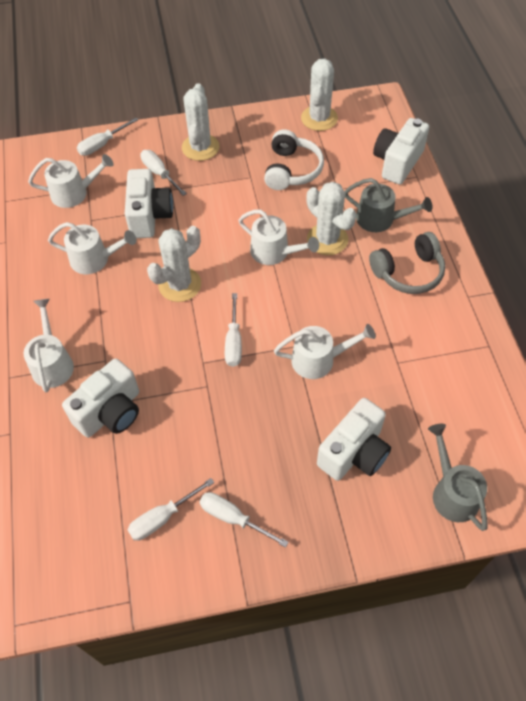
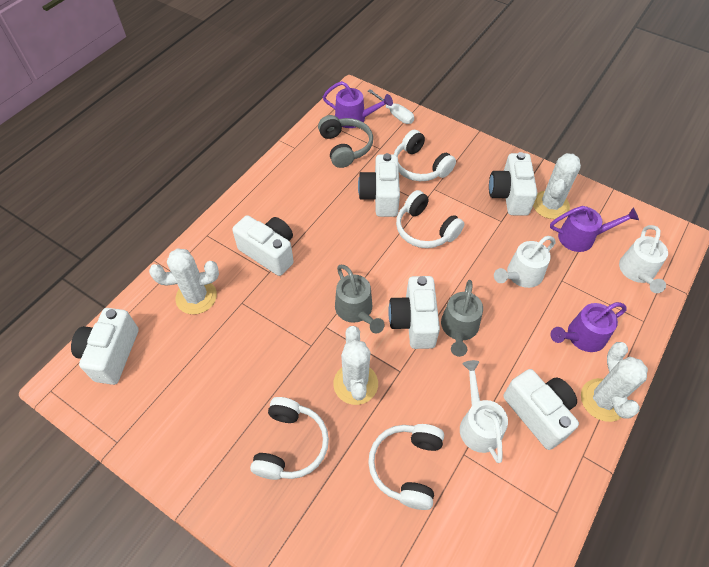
purple watering can: none = 0 -> [323,81,393,128] [550,206,639,252] [550,302,627,352] = 3
white camera: [62,358,139,438] [125,169,173,238] [317,398,391,481] [373,118,429,185] = 4 -> [71,308,139,385] [232,215,294,276] [358,153,400,217] [388,276,440,349] [489,152,537,216] [503,369,579,450] = 6
white headphones: [264,129,324,190] = 1 -> [250,397,329,480] [368,424,444,510] [394,130,456,181] [396,190,464,248] = 4
white screwdriver: [77,117,138,156] [128,478,214,541] [140,150,187,196] [200,492,289,548] [225,293,242,367] = 5 -> [368,89,414,124] = 1
white watering can: [23,299,74,392] [28,154,114,208] [48,222,137,274] [238,210,319,265] [274,324,376,379] = 5 -> [460,360,508,463] [494,236,556,288] [619,225,668,293] = 3

